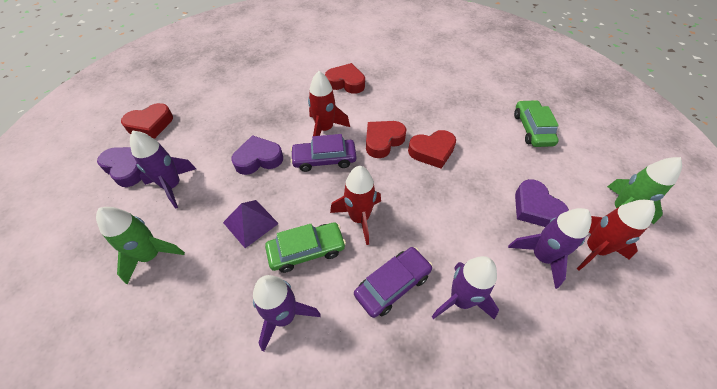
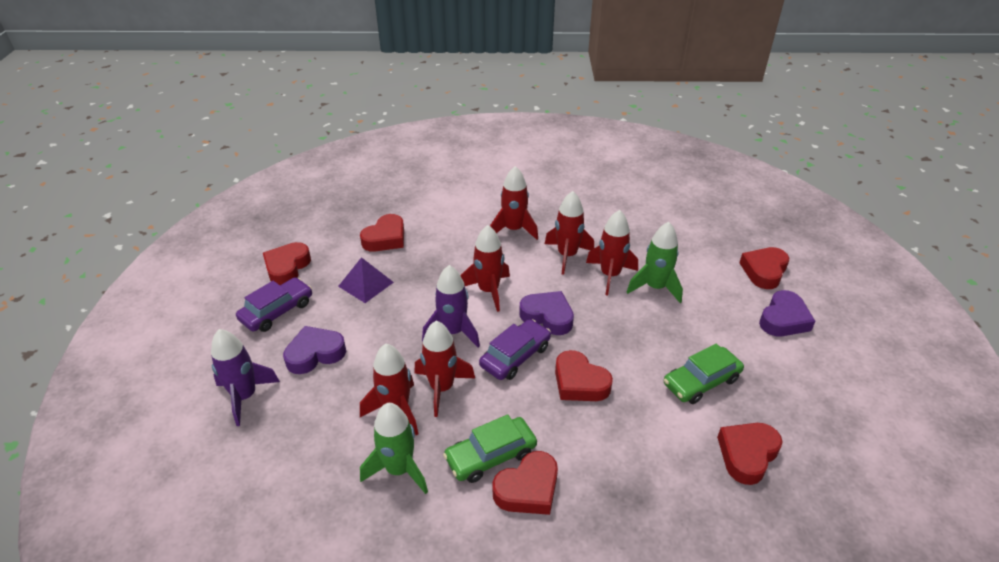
purple rocket: [130,131,196,209] [253,275,321,352] [431,256,499,320] [508,208,592,289] = 4 -> [211,329,280,426] [422,265,480,347] = 2
red heart: [121,103,173,139] [325,63,365,94] [366,121,407,158] [408,130,456,169] = 4 -> [263,242,311,285] [360,214,404,252] [492,451,558,515] [555,350,613,401] [717,423,782,485] [739,247,789,289] = 6
red rocket: [308,71,350,136] [330,166,381,245] [577,200,655,271] = 3 -> [360,344,419,435] [414,321,475,417] [461,225,510,312] [490,166,538,240] [545,191,594,275] [586,210,638,296] = 6

